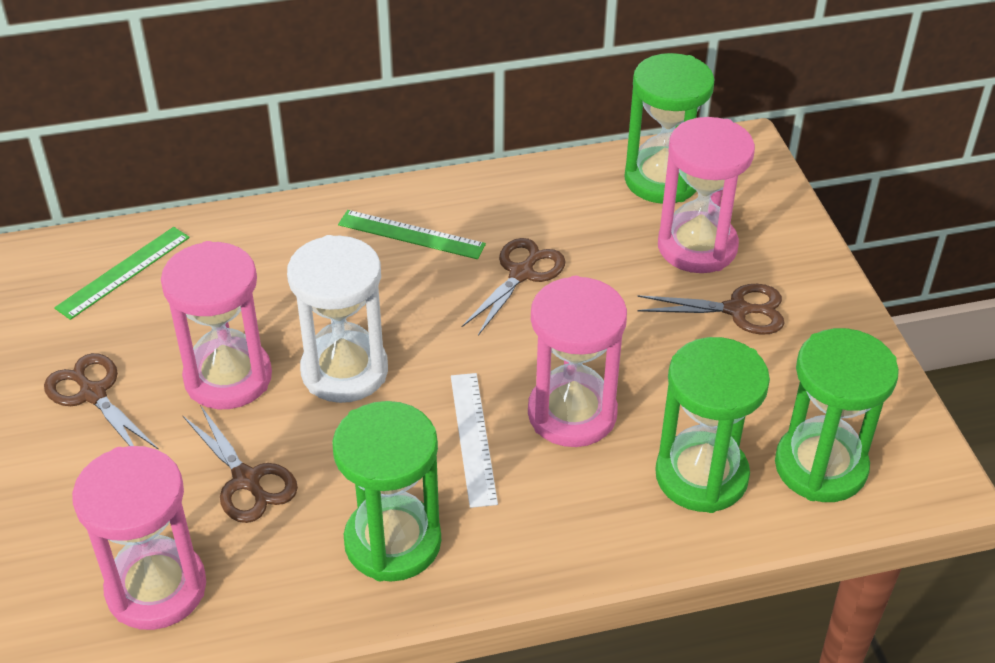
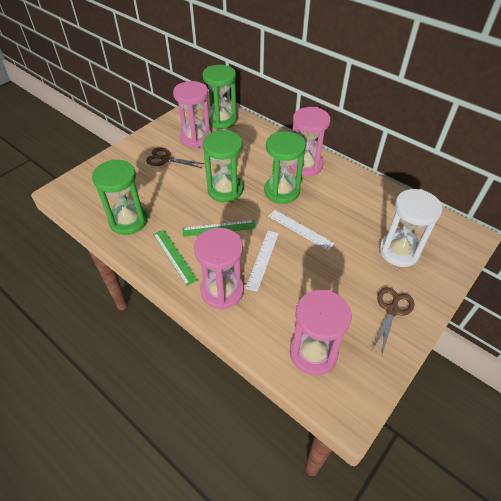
brown scissors: [44,353,159,450] [183,405,298,523] [462,238,565,336] [637,284,784,335] = 4 -> [146,148,205,168] [372,287,415,354] = 2
white ruler: [451,373,498,508] = 1 -> [245,231,279,292] [268,210,335,251] = 2

